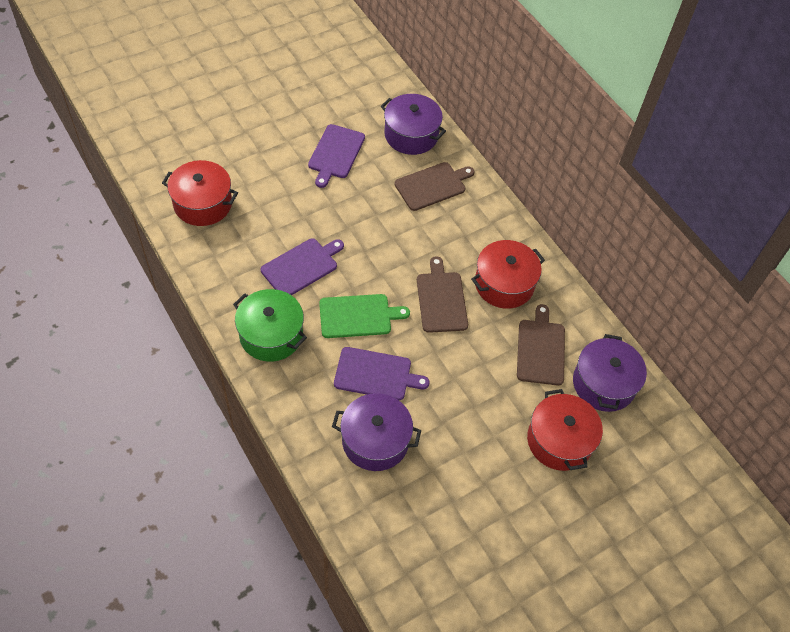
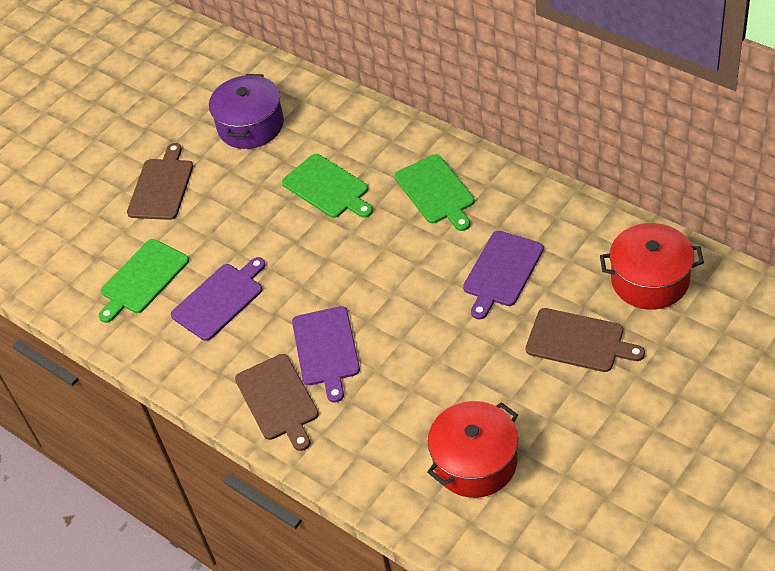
green cutting board: [319,294,410,338] = 1 -> [99,239,189,323] [282,154,373,218] [394,154,475,231] = 3
green pot: [233,289,307,362] = 1 -> none = 0
purple pot: [332,393,421,471] [381,94,446,155] [573,334,647,412] = 3 -> [209,74,284,149] = 1
red pot: [162,160,238,226] [471,240,545,309] [527,389,603,471] = 3 -> [427,401,518,498] [600,223,704,310] = 2

